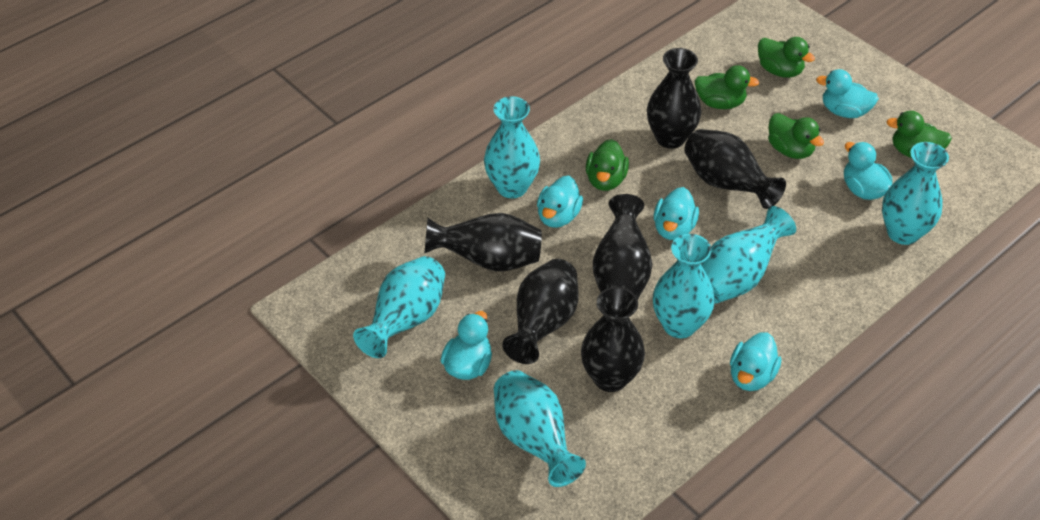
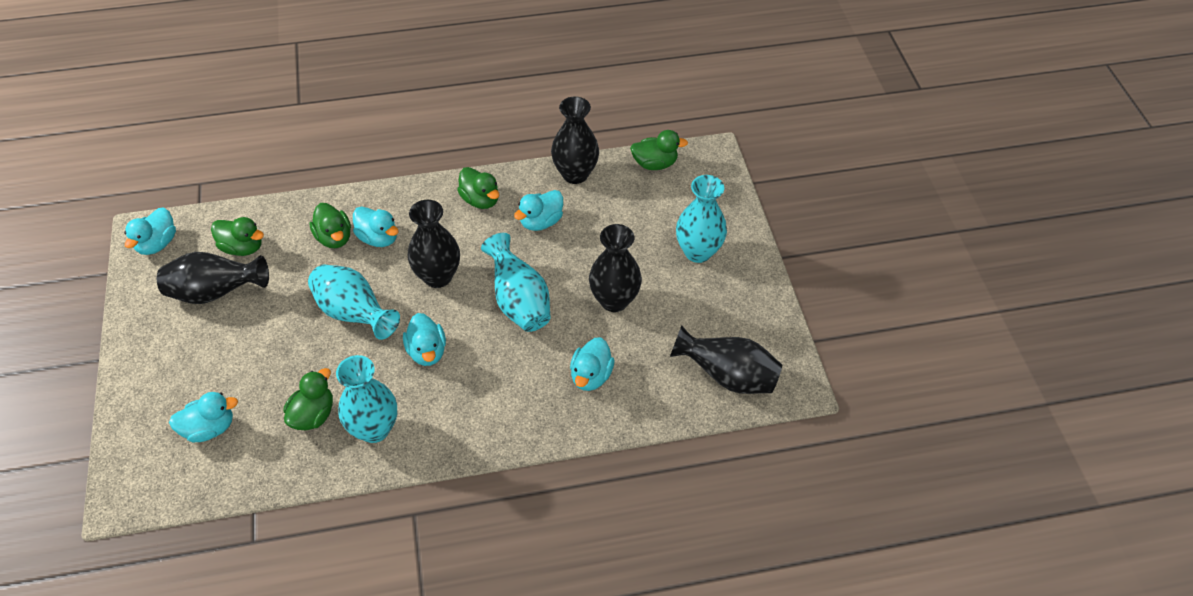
black vase: [424,213,542,271] [502,259,579,364] [581,287,645,392] [593,194,652,299] [647,48,701,149] [684,129,786,209] = 6 -> [157,252,269,304] [408,200,460,288] [551,96,599,184] [589,224,642,312] [670,325,782,394] = 5
turquoise vase: [353,256,445,358] [484,96,540,198] [494,370,586,487] [653,234,715,338] [701,206,796,303] [882,142,949,245] = 6 -> [308,265,400,340] [336,355,397,443] [481,233,551,332] [676,175,727,263] = 4

